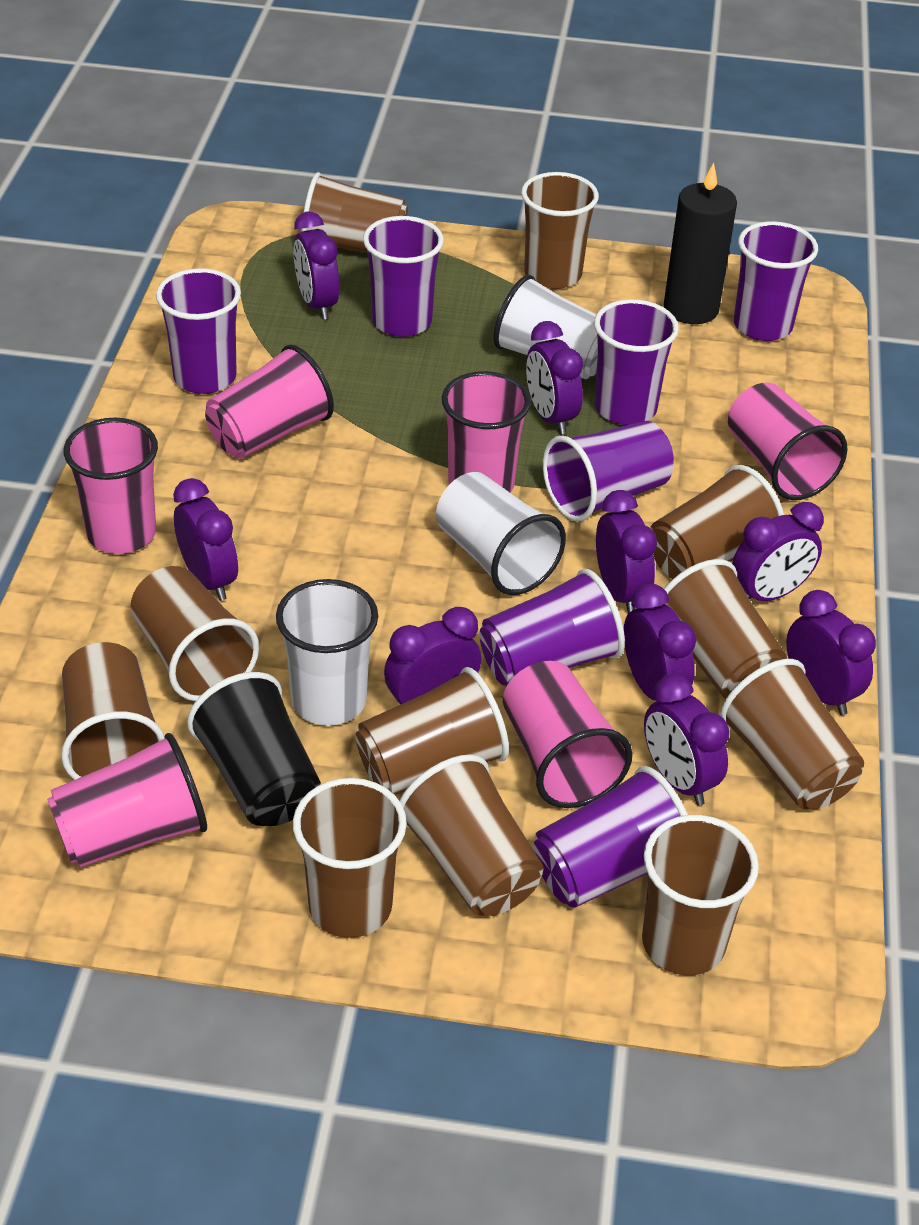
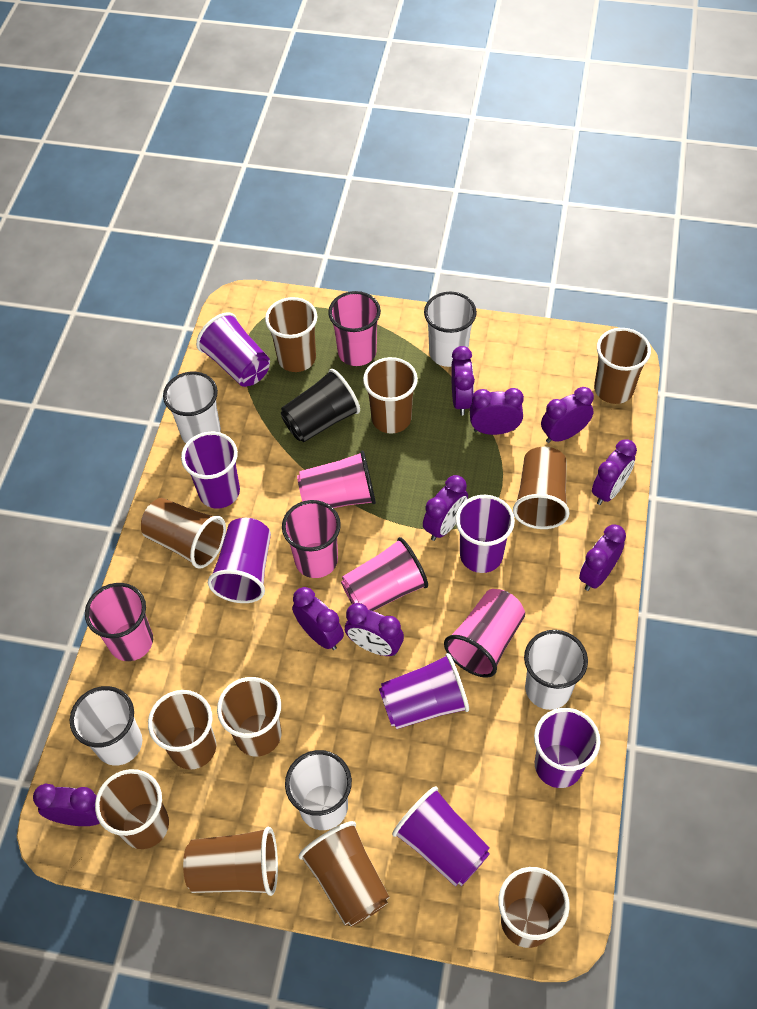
black candle: [664,163,737,324] = 1 -> none = 0
white cup: [276,579,378,726] [436,472,566,595] [493,275,598,379] = 3 -> [70,686,142,766] [163,372,221,443] [285,750,352,830] [424,292,477,367] [524,630,588,710] = 5

